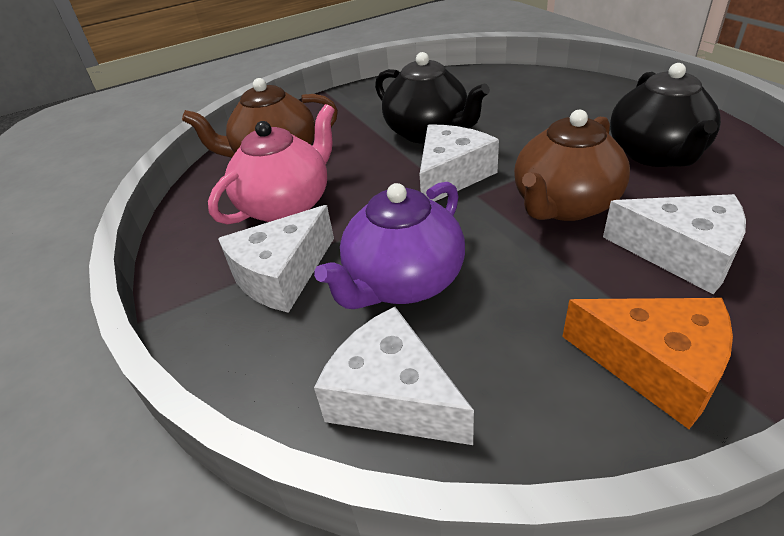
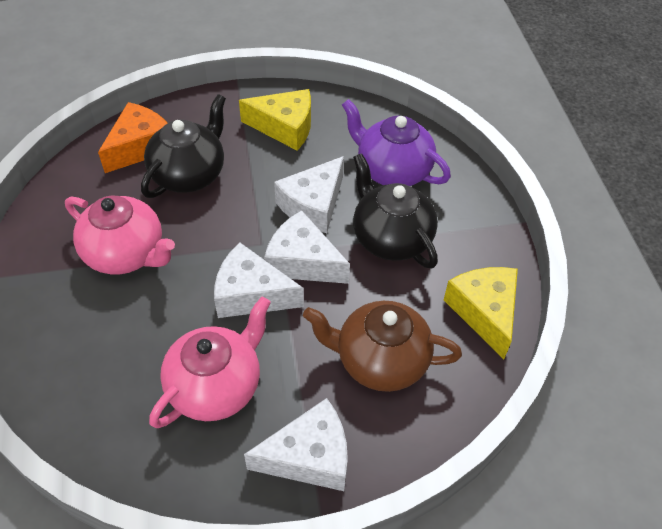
brown teapot: [182,78,338,158] [514,110,630,221] = 2 -> [303,301,462,392] = 1
pink teapot: [208,104,335,224] = 1 -> [65,195,175,274] [149,297,271,428] = 2
yellow cheese: none = 0 -> [239,89,311,151] [444,267,518,359] = 2

